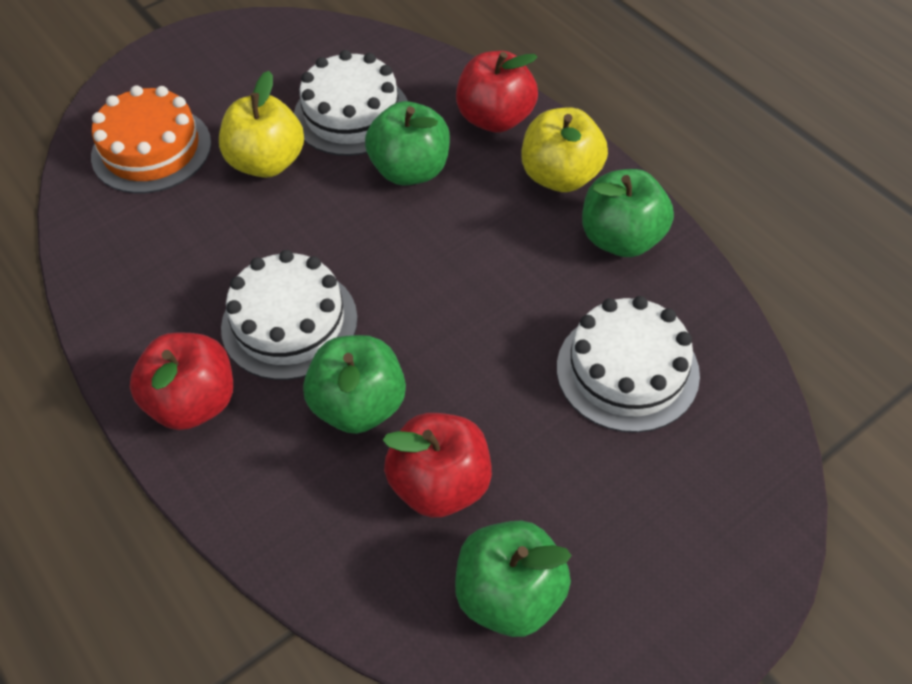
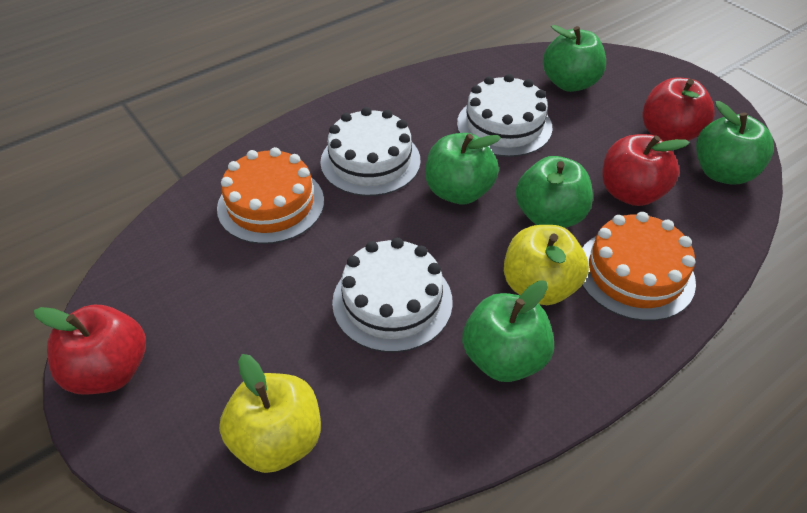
green apple: [303,335,406,434] [365,101,450,186] [455,520,572,637] [582,169,674,257] = 4 -> [425,133,501,204] [462,280,554,382] [516,156,593,228] [543,25,606,92] [696,101,774,184] = 5
orange cake: [91,85,211,194] = 1 -> [217,147,324,244] [582,212,696,321] = 2

